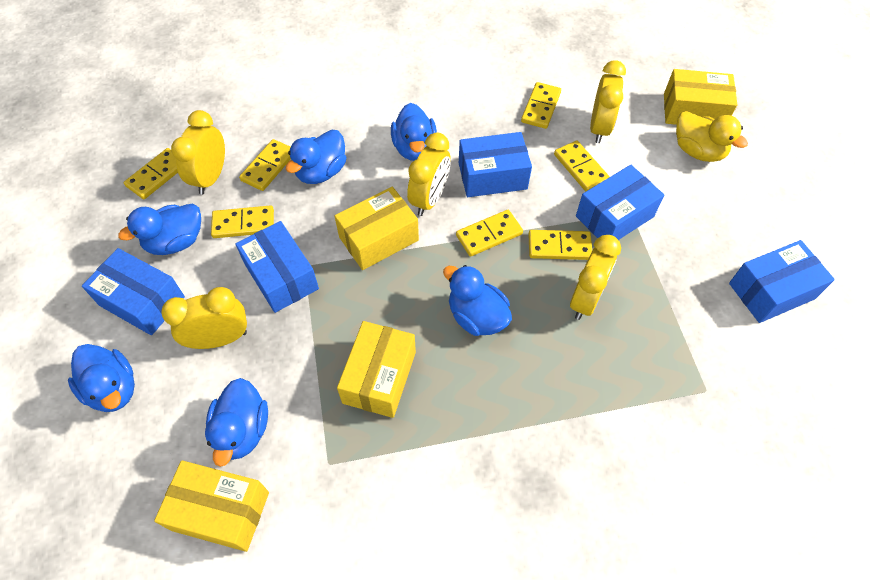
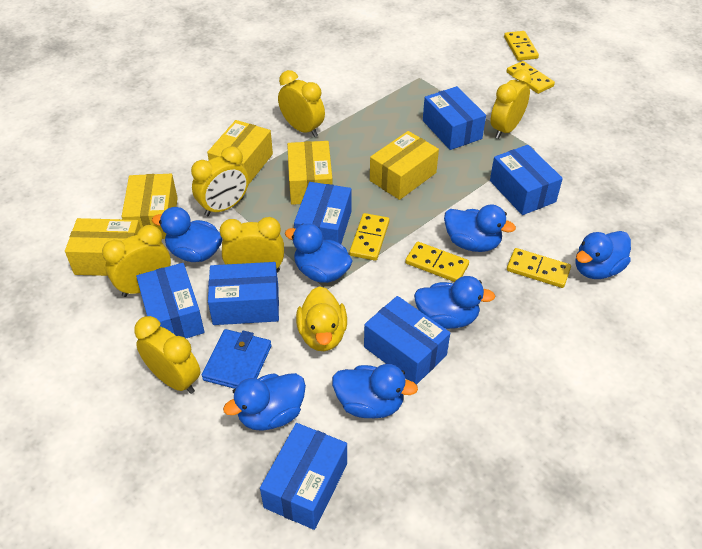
blue box: [82,248,185,335] [235,221,319,313] [459,132,532,197] [576,165,664,240] [729,240,835,323] = 5 -> [136,263,204,338] [208,262,279,325] [260,423,347,530] [294,182,351,244] [364,296,450,385] [423,86,486,150] [490,145,563,215] = 7
blue duck: [68,344,135,412] [118,204,201,255] [205,378,268,467] [286,130,347,184] [391,103,437,161] [443,265,512,336] = 6 -> [152,207,222,262] [223,373,306,431] [285,223,353,283] [332,364,418,419] [414,276,495,329] [444,205,516,252] [575,231,631,279] = 7
blue wallet: none = 0 -> [202,329,272,389] = 1
yellow box: [154,461,269,552] [335,187,419,270] [337,321,416,418] [664,69,737,125] = 4 -> [65,218,141,276] [122,174,178,239] [207,120,273,185] [287,141,333,205] [370,131,439,200] = 5
yellow clock: [161,287,247,349] [171,110,225,195] [407,132,451,216] [570,235,621,320] [590,60,626,143] = 5 -> [102,225,171,297] [134,316,201,394] [191,146,249,216] [220,217,284,272] [278,70,325,137] [491,69,532,139] = 6
yellow domino: [124,148,178,199] [211,205,274,238] [239,139,291,191] [456,210,523,257] [521,82,561,129] [528,230,592,260] [554,140,610,192] = 7 -> [350,213,389,261] [405,242,469,282] [504,31,539,61] [507,61,555,94] [507,248,571,288] = 5

